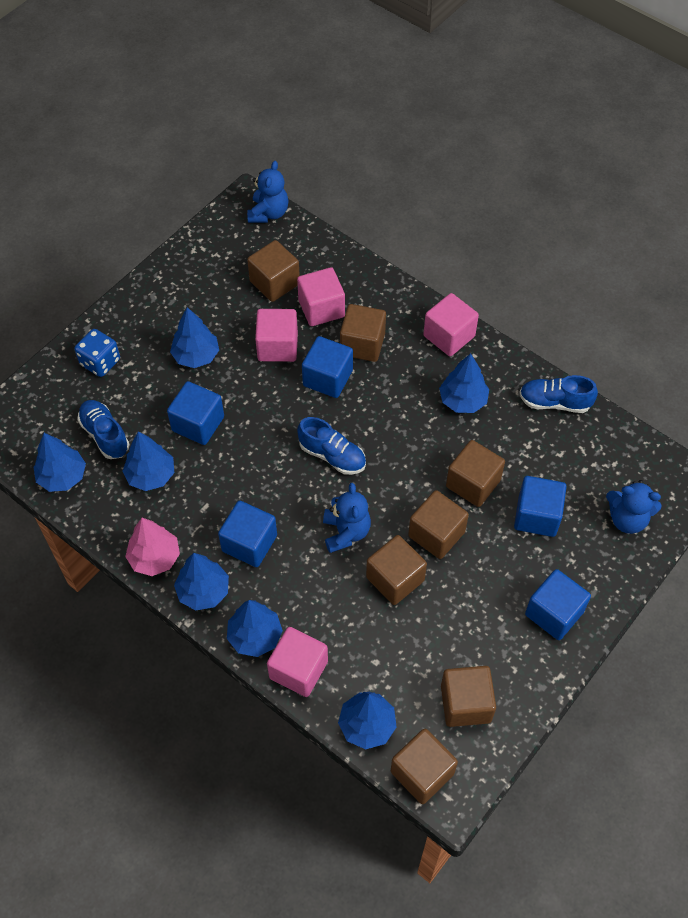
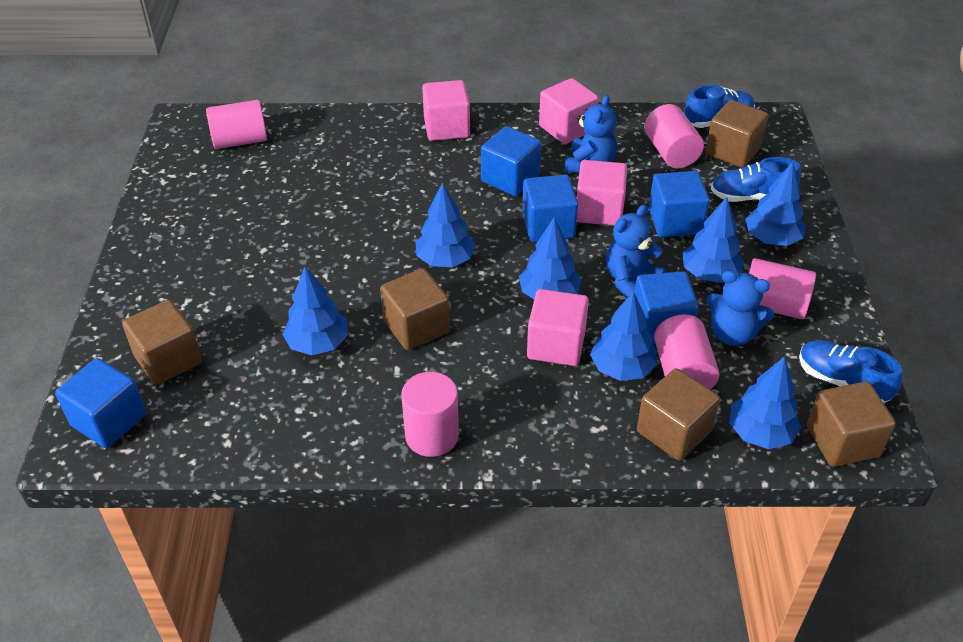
blue dice: [75,329,120,377] = 1 -> none = 0
brown cube: [247,240,300,302] [340,304,386,362] [366,535,427,605] [391,729,458,804] [408,490,469,559] [441,666,496,727] [446,440,505,507] = 7 -> [122,300,202,385] [380,268,450,350] [637,368,720,461] [705,100,769,168] [807,381,896,467] = 5
pink cylinder: none = 0 -> [206,100,267,149] [401,372,459,457] [645,104,704,168] [654,315,719,389] [749,258,816,319] = 5
pink tree: [125,518,180,576] = 1 -> none = 0

